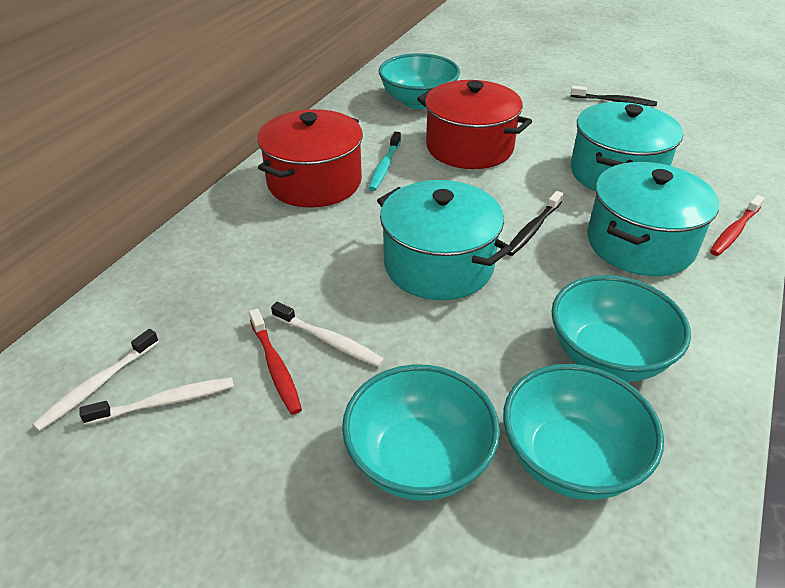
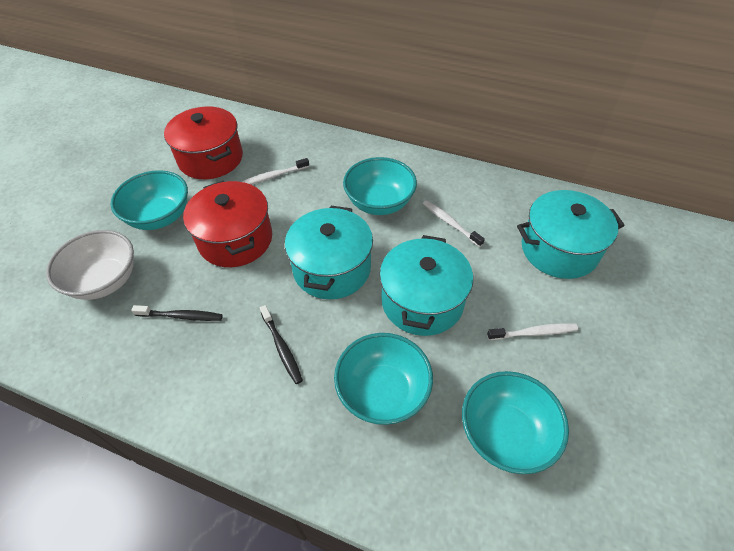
red toothbrush: [249,309,302,415] [710,195,764,256] = 2 -> none = 0
turquoise toothbrush: [368,132,401,191] = 1 -> none = 0
white bowl: none = 0 -> [46,230,134,300] = 1

